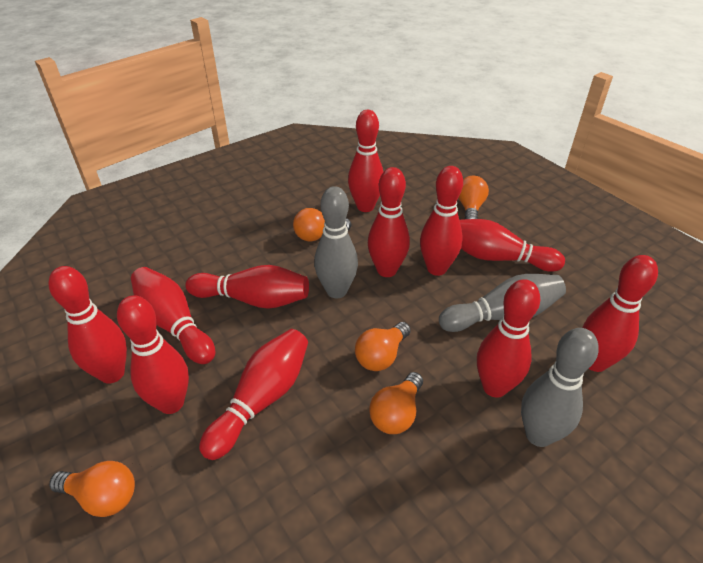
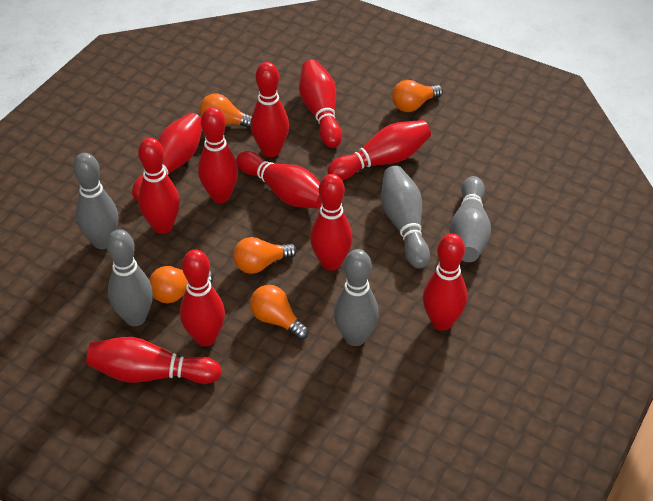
grey bowling pin: [314,186,358,298] [439,274,566,332] [521,328,599,447] = 3 -> [73,153,118,249] [107,229,153,326] [334,249,379,346] [381,166,430,269] [449,176,491,262] = 5

